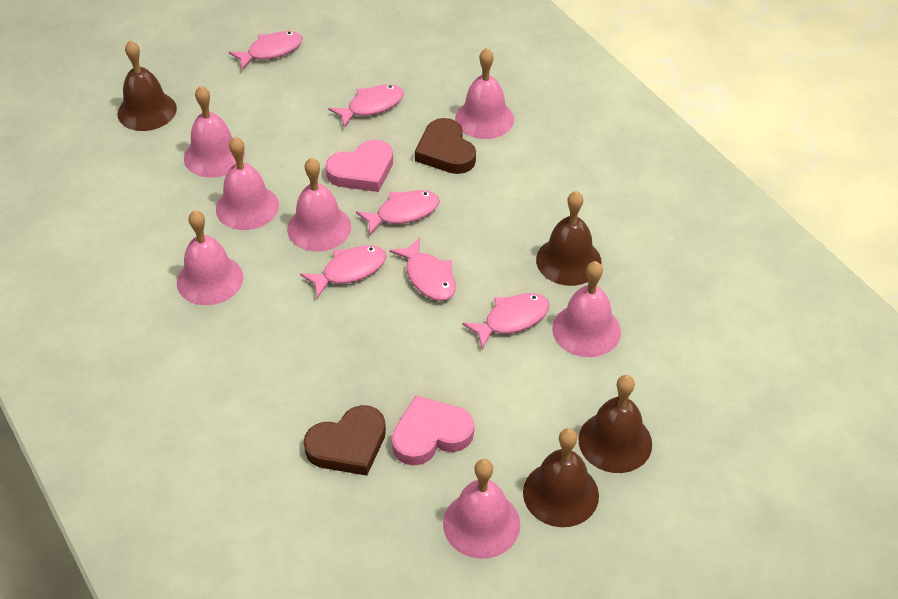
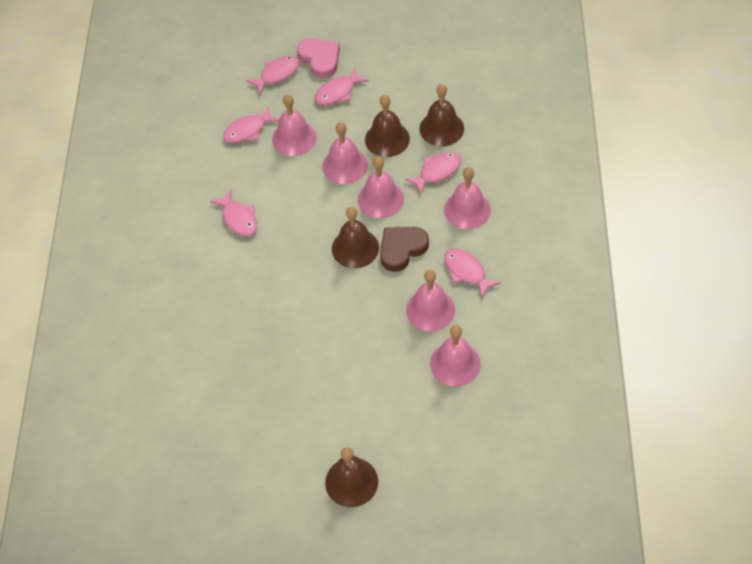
brown heart: [304,405,386,476] [415,118,476,174] = 2 -> [380,227,429,272] = 1
pink bell: [177,210,243,305] [184,86,245,178] [216,137,279,230] [287,158,351,252] [443,459,520,559] [455,48,514,139] [552,261,621,357] = 7 -> [272,94,317,156] [323,122,368,184] [358,156,404,219] [406,270,455,332] [430,325,481,387] [444,167,491,229] = 6
pink heart: [325,140,393,192] [391,395,474,466] = 2 -> [297,38,340,78] = 1

